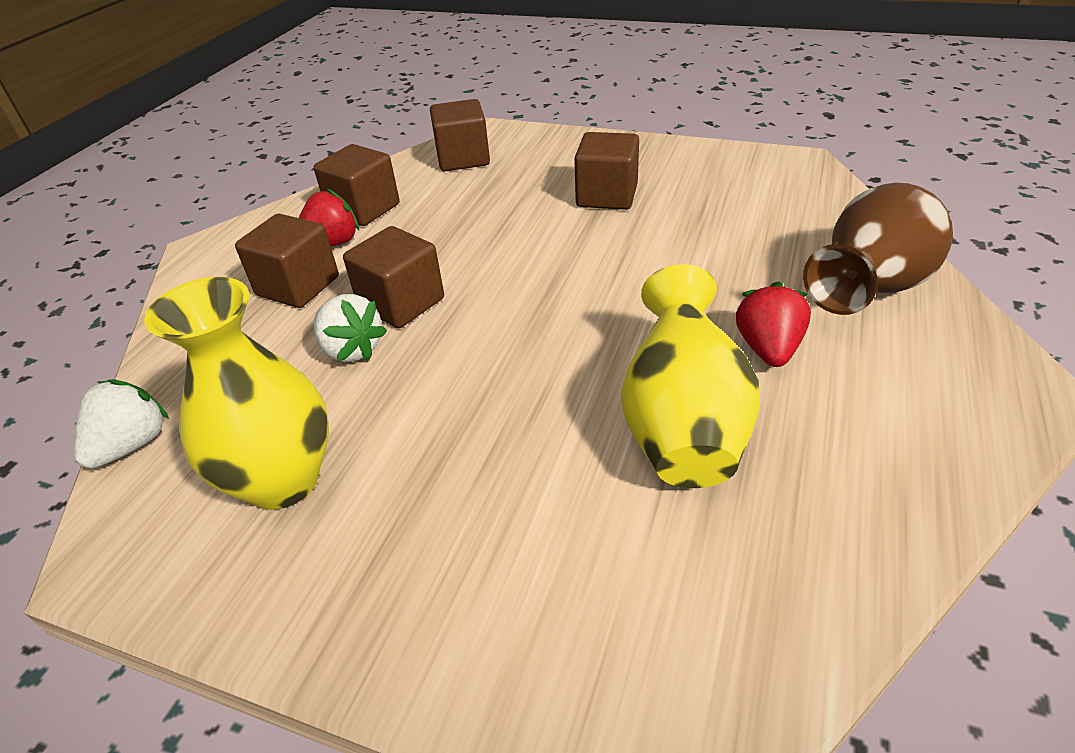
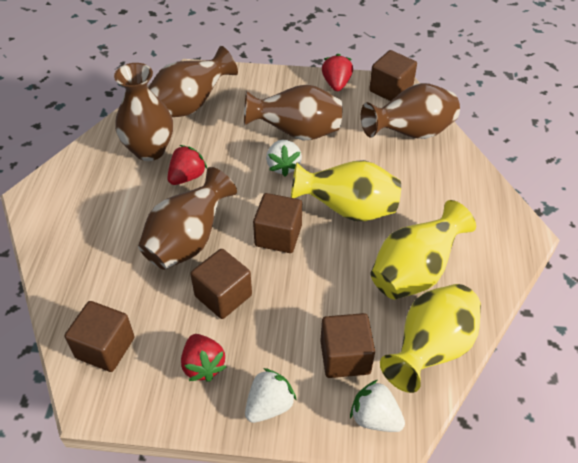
brown vase: [803,183,953,315] = 1 -> [114,63,173,161] [138,167,237,270] [148,46,238,117] [244,84,342,141] [361,83,460,139] = 5
red strawberry: [299,189,359,246] [736,281,811,367] = 2 -> [167,145,207,185] [181,334,226,382] [322,54,353,91] = 3
white strawberry: [74,379,169,468] [314,294,387,362] = 2 -> [245,368,297,423] [266,140,302,177] [350,380,405,432] = 3
yellow vase: [144,277,329,510] [621,264,760,488] = 2 -> [291,160,401,221] [370,200,476,300] [380,284,481,393] = 3

